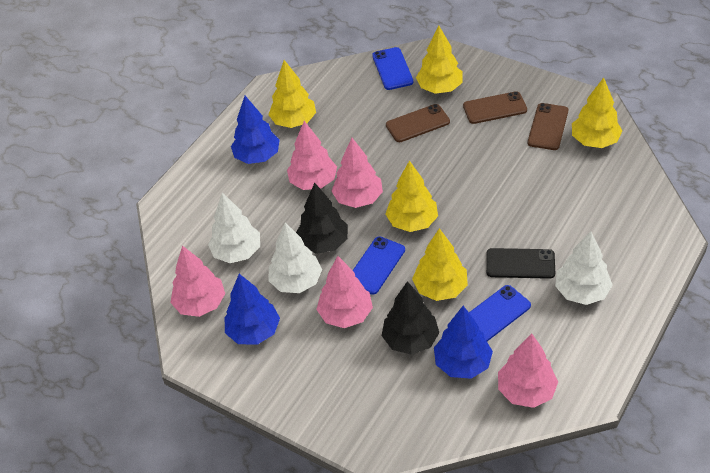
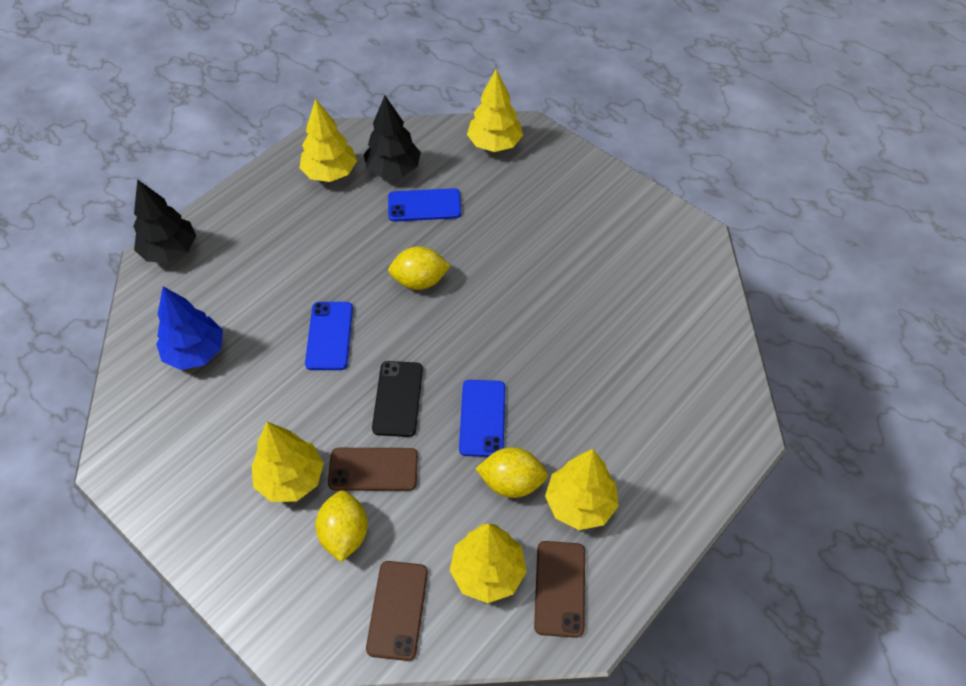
blue tree: [225,274,280,345] [231,96,280,164] [434,306,493,379] = 3 -> [156,286,223,370] = 1
pink tree: [170,246,225,317] [287,121,337,190] [316,256,373,328] [331,138,383,208] [498,333,558,408] = 5 -> none = 0
white tree: [208,193,260,263] [269,222,322,293] [555,231,613,305] = 3 -> none = 0
yellow lemon: none = 0 -> [315,491,368,562] [388,246,451,290] [476,447,548,498] = 3

